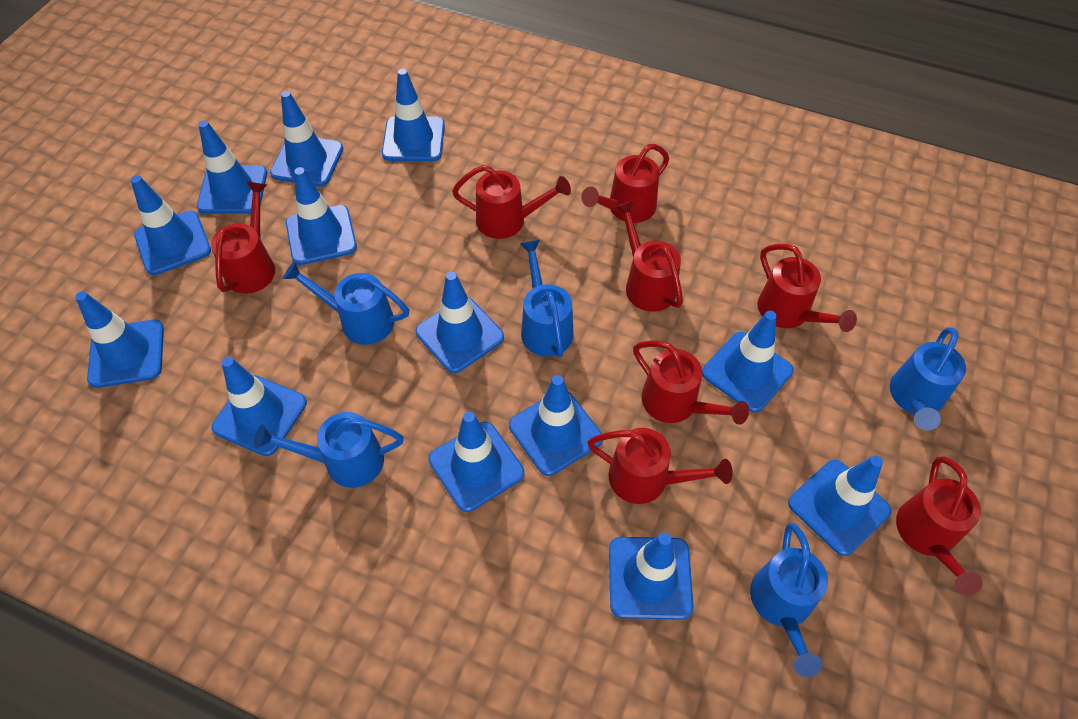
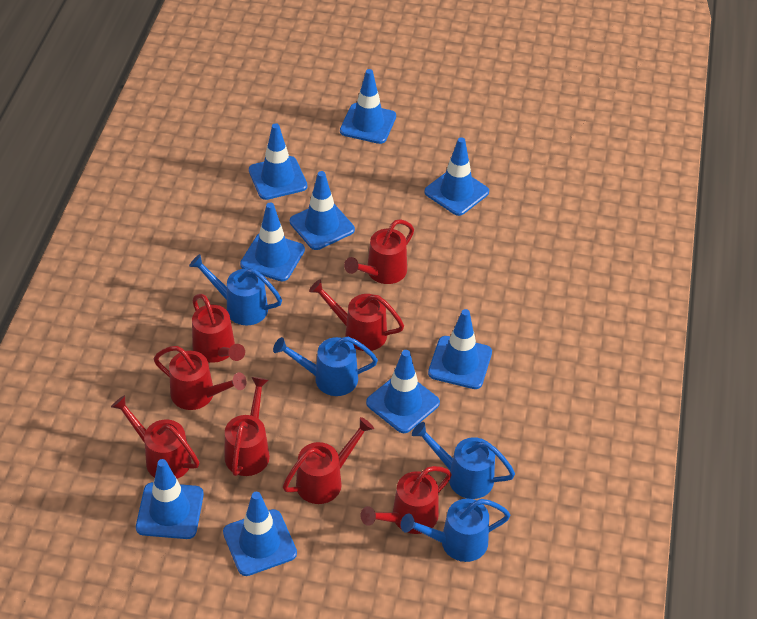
blue traffic cone: [75,291,164,388] [131,175,211,275] [197,120,267,214] [212,357,307,456] [270,91,343,186] [286,167,357,265] [382,69,445,161] [416,271,504,373] [429,412,524,512] [509,375,603,476] [609,533,693,620] [702,311,794,413] [788,456,891,556] = 13 -> [136,459,204,539] [223,492,297,576] [240,203,305,281] [249,123,308,200] [290,171,355,250] [340,69,396,144] [366,350,440,433] [424,137,489,216] [428,309,492,389] = 9
blue watering can: [254,412,403,488] [283,261,409,345] [520,240,574,357] [750,522,828,677] [890,327,966,431] = 5 -> [189,254,282,325] [273,337,378,396] [401,499,510,562] [412,422,515,499] = 4

